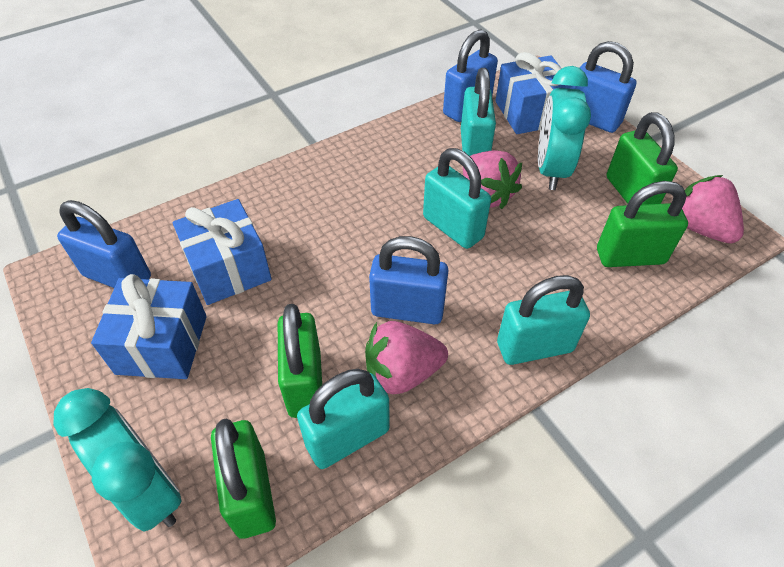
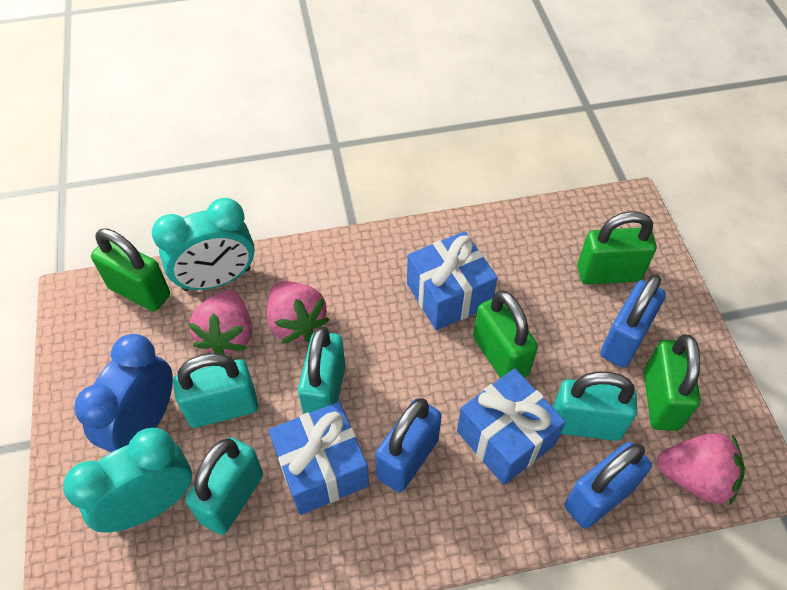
blue clock: none = 0 -> [74,334,173,452] = 1
blue padlock: [57,200,151,288] [369,236,449,325] [443,29,498,122] [576,41,637,133] = 4 -> [375,398,441,492] [564,442,652,528] [600,274,666,368] = 3

